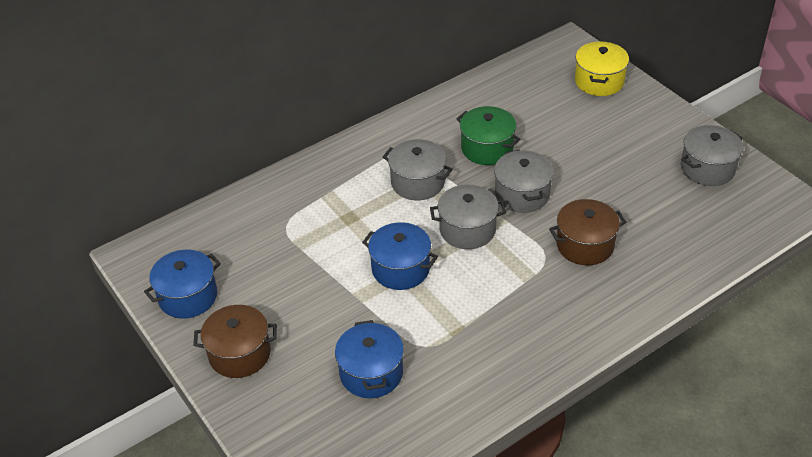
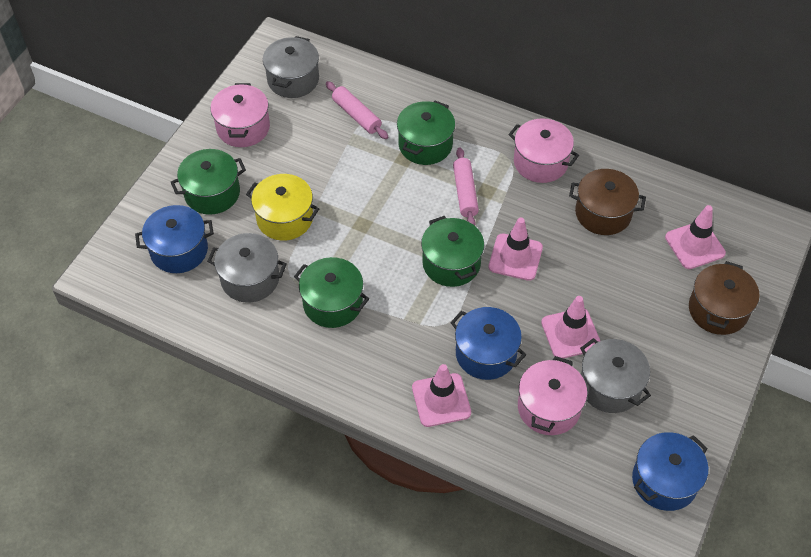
green pot: [456,106,520,165] = 1 -> [171,149,246,215] [294,257,369,328] [397,101,455,165] [421,216,484,287] = 4
grey pot: [383,139,453,200] [430,185,506,249] [494,149,554,213] [681,125,743,186] = 4 -> [207,233,287,303] [263,36,319,98] [580,338,651,413] = 3
pink pot: none = 0 -> [210,83,270,147] [508,118,579,183] [518,356,587,435] = 3
pink rolling pin: none = 0 -> [326,81,388,139] [453,147,479,226] = 2
pink traffic cone: none = 0 -> [412,364,471,427] [489,218,543,281] [541,296,600,359] [665,205,726,269] = 4

